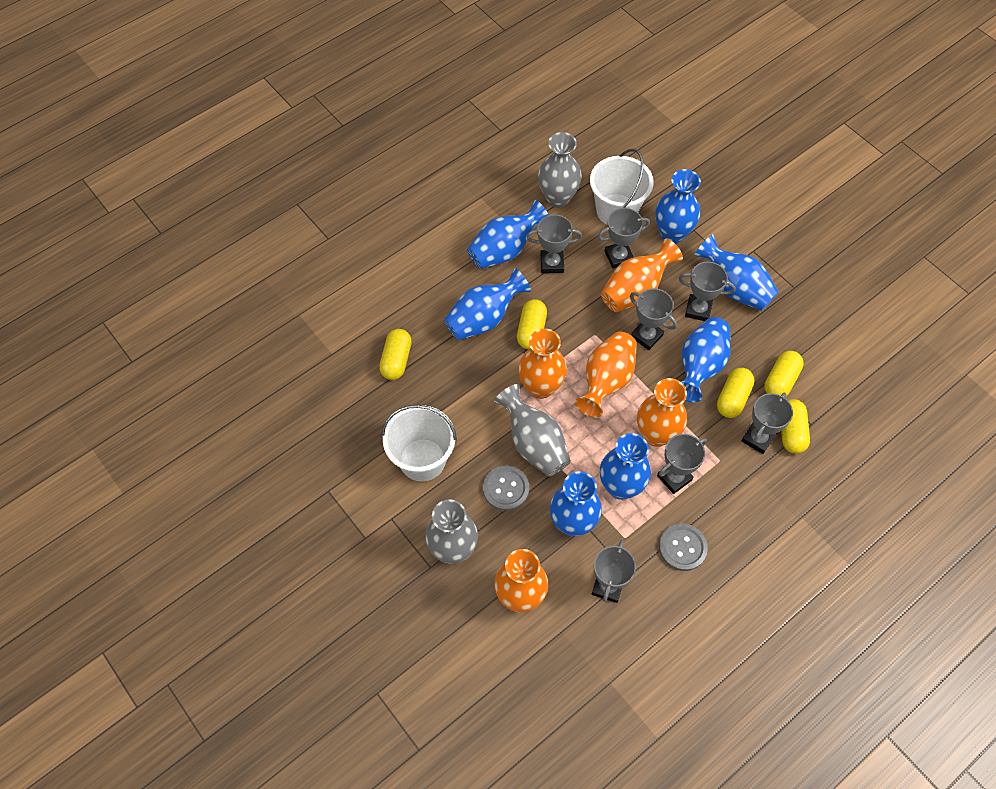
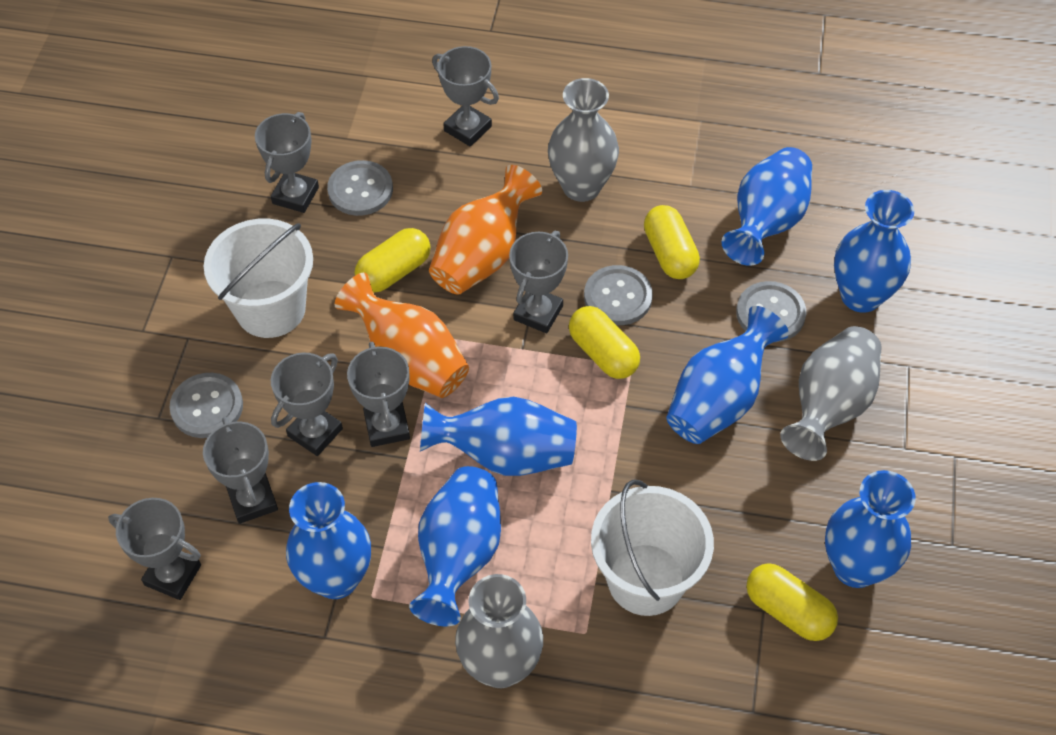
grey button: [483,466,529,511] [659,524,708,571] = 2 -> [170,373,243,438] [327,160,393,216] [584,265,653,325] [736,281,806,342] = 4
orange vase: [494,549,548,612] [518,328,567,399] [575,331,637,418] [601,239,683,312] [637,378,687,447] = 5 -> [335,272,469,398] [429,165,542,295] = 2
yellow capsule: [379,329,412,380] [517,299,547,349] [717,368,755,418] [764,351,804,397] [781,399,810,454] = 5 -> [355,228,430,292] [569,306,640,379] [644,205,700,279] [746,563,838,641] = 4

